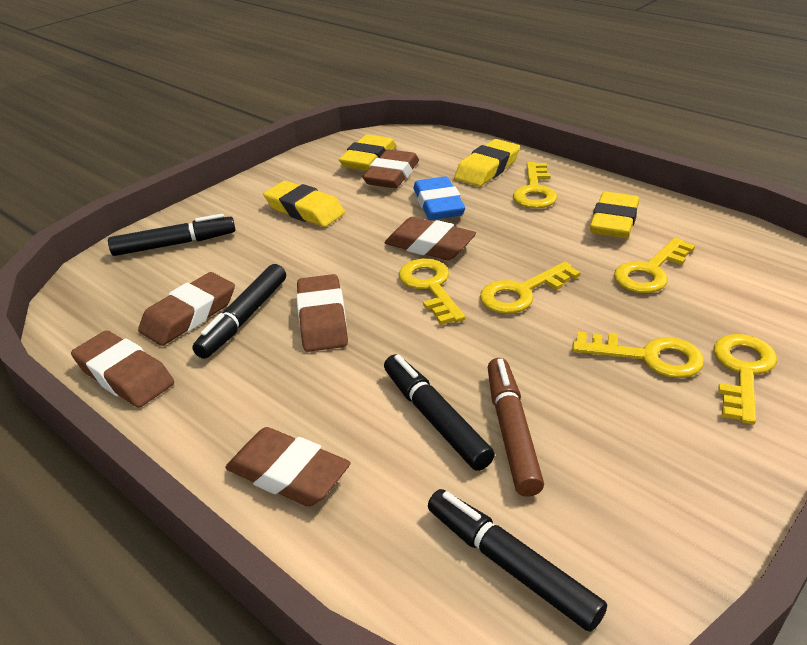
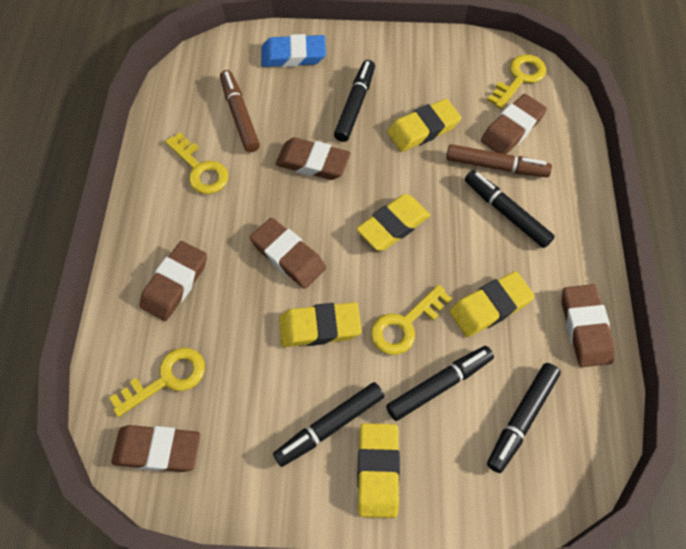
black marker: [108,214,235,256] [192,264,286,359] [384,354,495,471] [428,489,607,632] = 4 -> [273,382,384,467] [334,60,375,142] [386,346,494,421] [465,170,555,248] [487,363,561,473] = 5
brown marker: [488,358,544,497] = 1 -> [220,70,260,152] [446,144,552,177] = 2
yellow eraser: [263,181,345,227] [339,134,397,171] [454,139,520,187] [590,192,639,238] = 4 -> [279,302,362,347] [356,194,430,251] [357,423,400,518] [387,99,461,152] [449,271,535,337] = 5
yellow key: [399,259,465,325] [480,262,581,314] [513,162,557,208] [572,331,704,378] [614,238,695,293] [714,334,777,425] = 6 -> [109,348,205,417] [165,132,228,194] [371,285,452,355] [487,54,546,109] = 4

